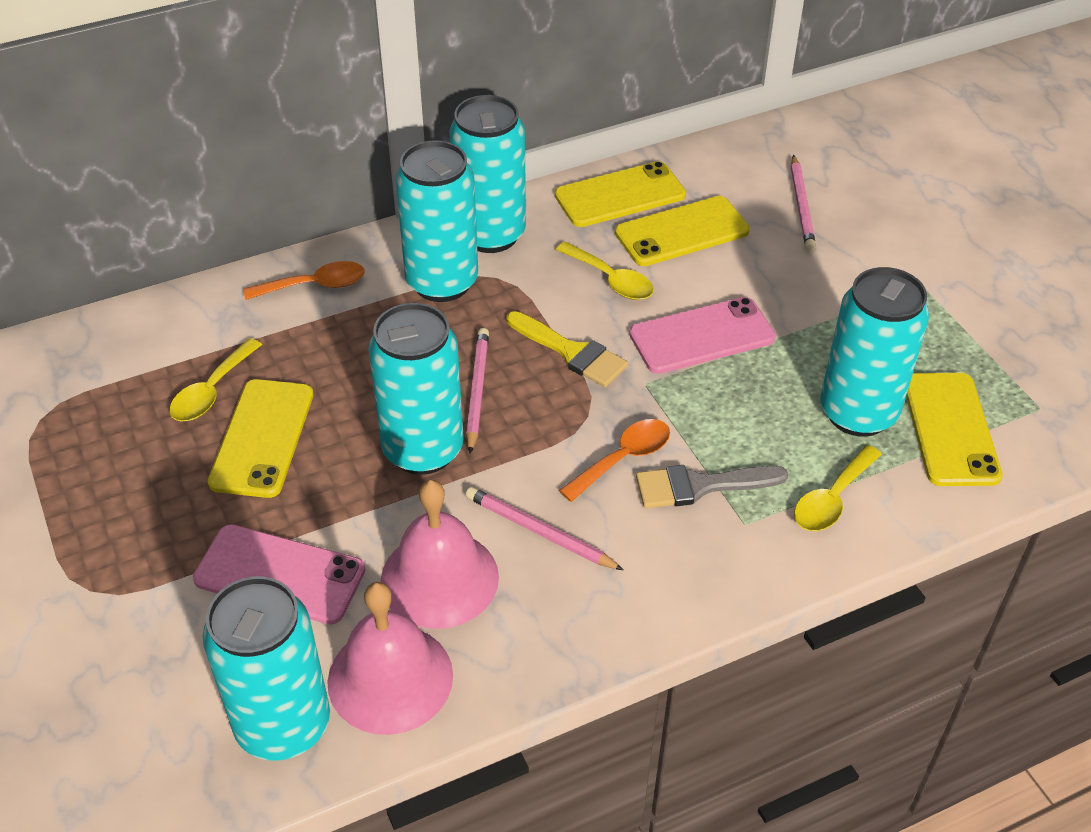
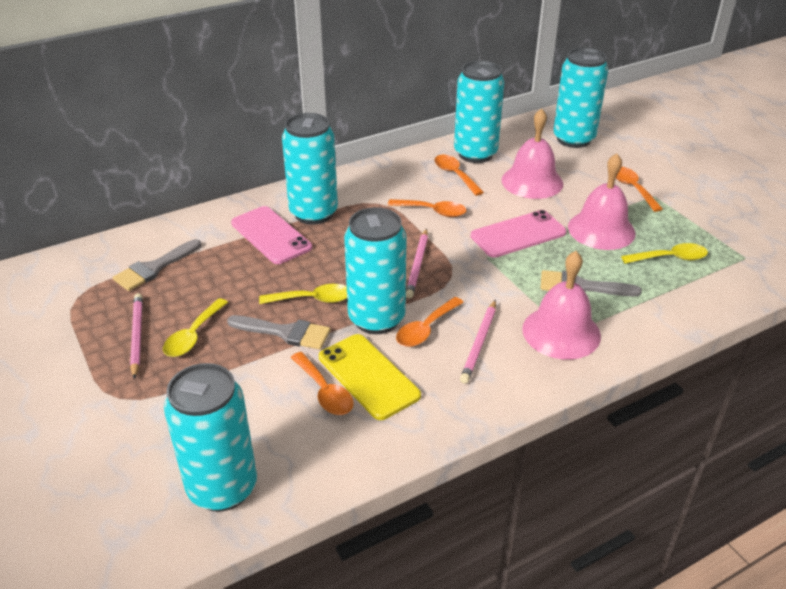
grey brush: [636,465,788,508] = 1 -> [113,239,201,291] [227,315,331,349] [541,270,642,296] = 3
orange spoon: [243,261,365,300] [559,419,670,502] = 2 -> [290,352,354,415] [388,199,466,217] [396,297,464,347] [434,155,484,196] [616,167,663,212] = 5
pink bell: [327,582,453,735] [381,480,499,629] = 2 -> [502,108,563,199] [522,251,601,359] [568,153,636,250] = 3
yellow brush: [507,311,628,387] = 1 -> none = 0
yellow phone: [208,379,313,498] [555,161,686,227] [615,196,750,266] [906,373,1003,486] = 4 -> [319,334,421,420] = 1

